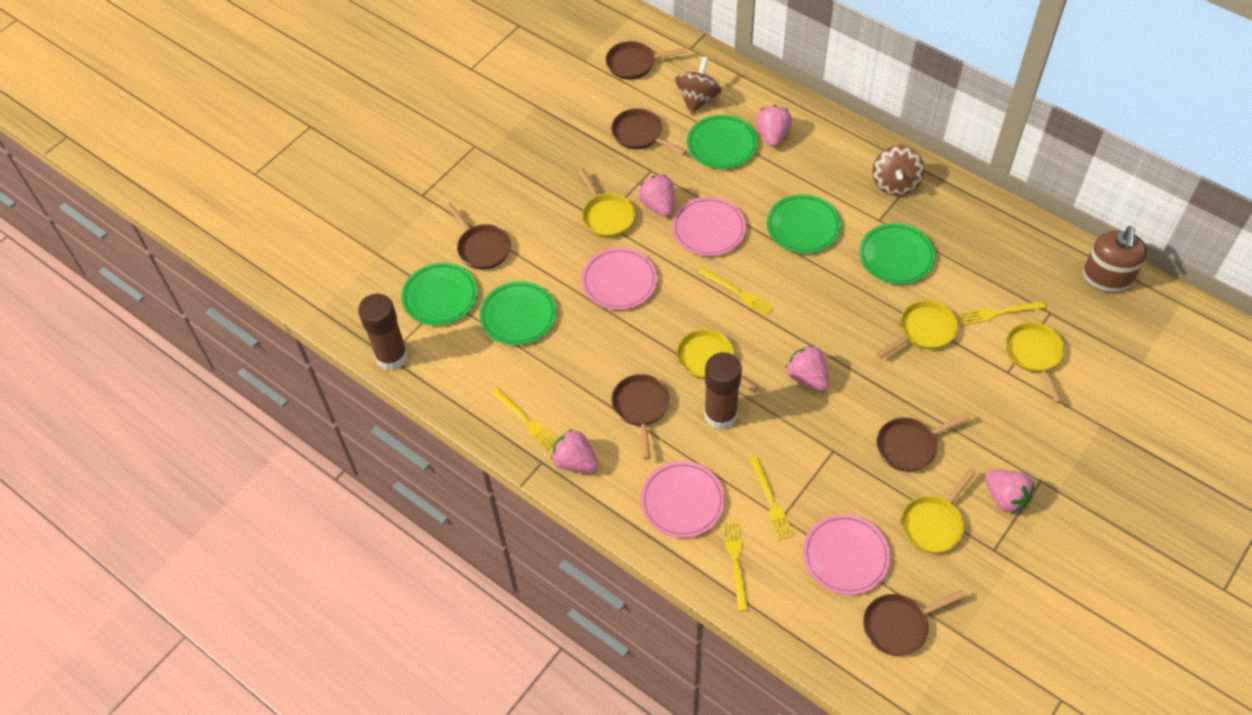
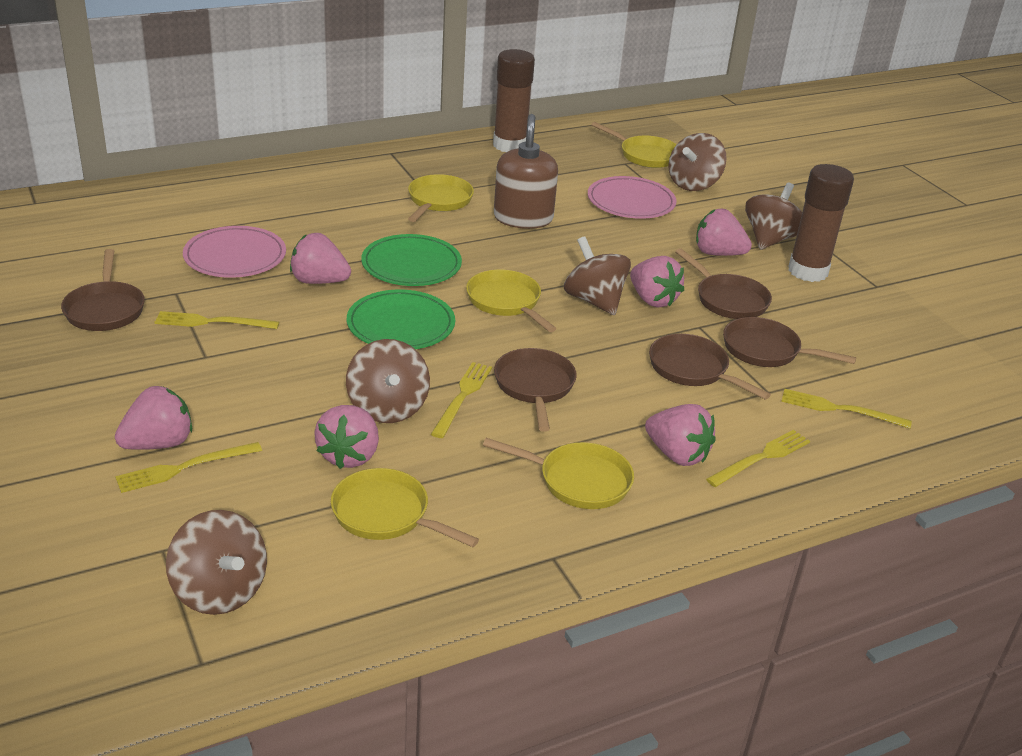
brown pan: [445,203,511,270] [606,41,688,80] [611,108,687,155] [612,374,670,459] [863,590,966,656] [877,413,971,472] = 6 -> [61,249,145,331] [494,348,577,432] [649,334,771,400] [675,248,772,319] [723,317,856,367] = 5
brown spinning top: [675,57,722,114] [872,145,925,196] = 2 -> [166,510,267,615] [346,339,430,423] [564,236,631,315] [668,133,727,191] [745,182,802,250] = 5
green plate: [401,263,478,326] [480,281,557,345] [687,115,758,169] [767,194,841,254] [859,223,936,284] = 5 -> [347,290,455,349] [361,234,462,286] = 2
pink plate: [581,248,657,310] [640,461,725,538] [672,197,746,256] [803,514,890,595] = 4 -> [183,226,286,278] [588,176,676,219] = 2
pink strawberry: [551,429,598,473] [638,175,674,217] [756,105,792,147] [786,345,829,391] [985,470,1034,514] = 5 -> [115,386,192,450] [290,233,351,284] [315,405,379,469] [630,256,684,308] [645,404,716,466] [696,209,752,256] = 6

